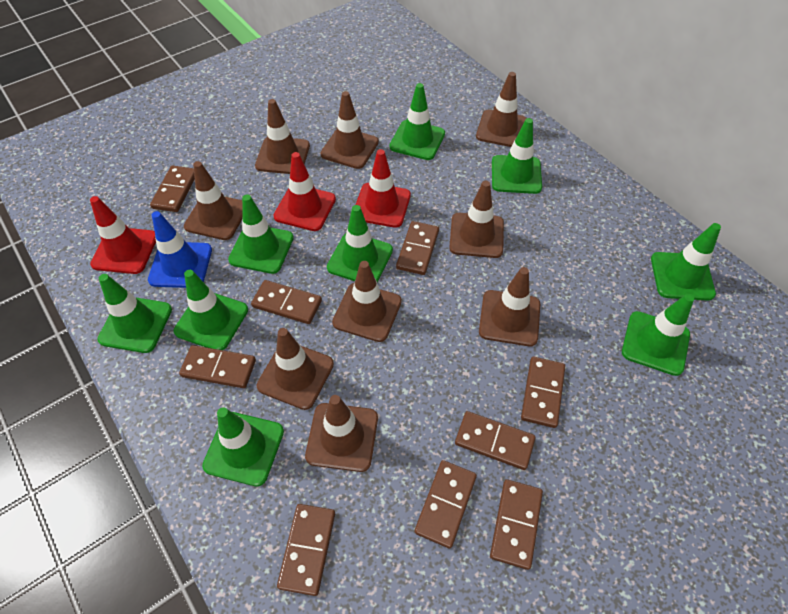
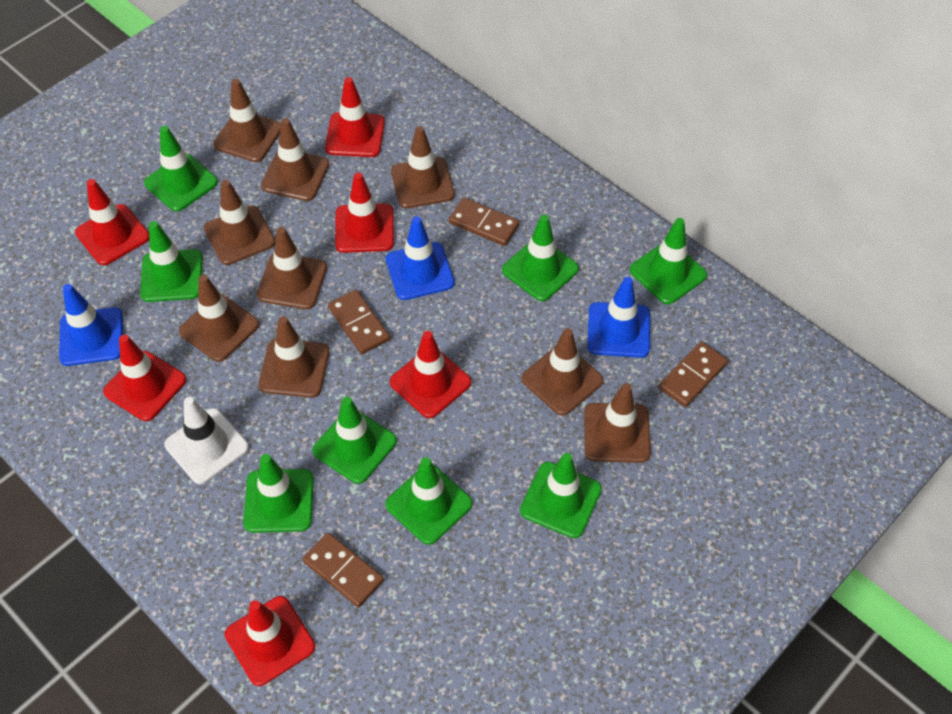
blue traffic cone: [148,211,212,288] = 1 -> [59,284,123,366] [386,216,455,300] [588,277,650,358] = 3
brown domino: [150,166,195,212] [179,345,256,388] [251,280,322,324] [277,504,335,596] [396,221,439,275] [415,460,477,549] [455,411,536,470] [490,479,543,570] [521,357,565,428] = 9 -> [302,532,384,607] [328,290,390,354] [449,198,520,246] [659,341,728,407] = 4
green traffic cone: [98,274,172,353] [174,270,248,350] [202,407,284,486] [228,194,294,274] [327,205,393,282] [389,83,445,160] [492,118,542,194] [622,294,694,376] [651,223,721,301] = 9 -> [140,221,203,302] [144,126,218,212] [243,454,314,533] [313,397,397,484] [385,457,472,545] [502,215,579,301] [520,453,602,538] [630,218,707,304] = 8
red traffic cone: [90,196,156,274] [273,152,336,231] [356,149,411,228] = 3 -> [75,179,149,265] [103,335,187,421] [225,596,315,686] [325,77,385,157] [335,172,394,253] [390,331,471,418] = 6
white traffic cone: none = 0 -> [164,397,249,484] = 1

